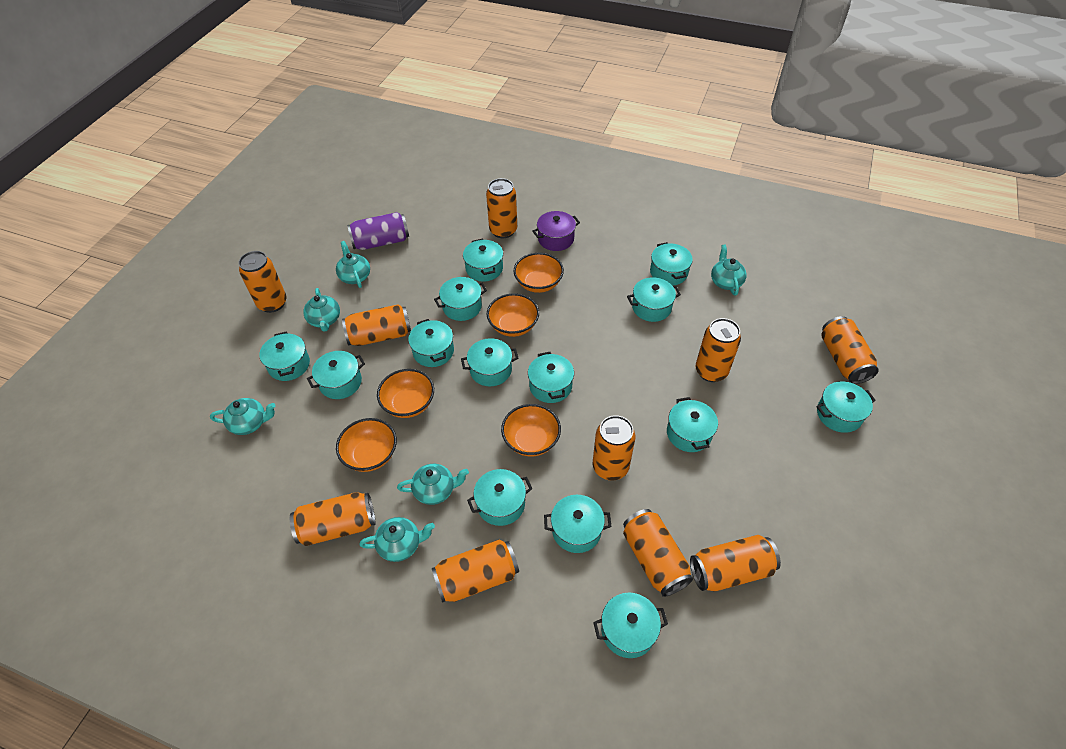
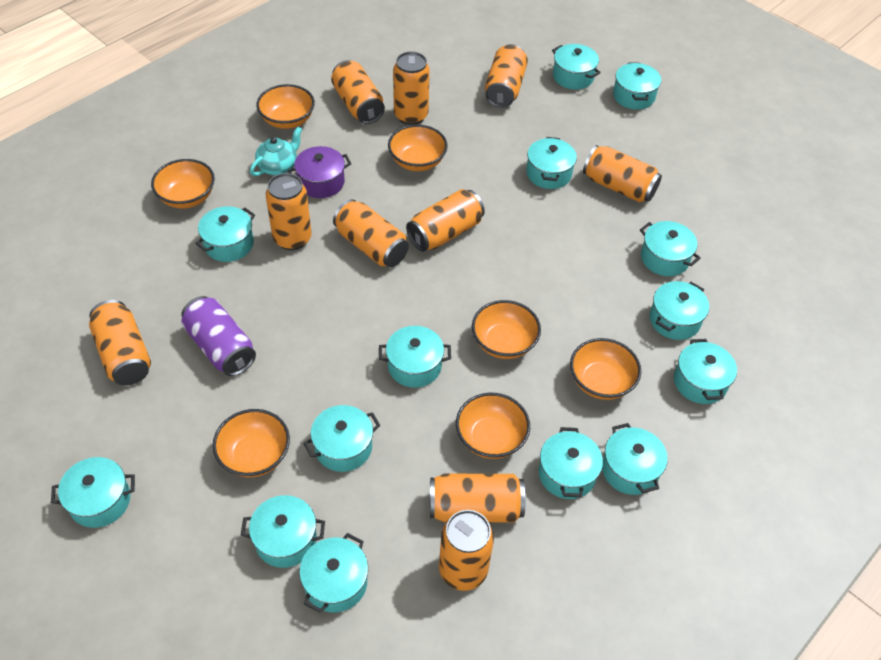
orange bowl: [336,418,397,472] [377,369,434,418] [487,293,539,337] [501,404,561,456] [514,253,564,293] = 5 -> [151,159,215,208] [213,409,290,477] [256,84,315,129] [388,125,448,171] [456,393,530,459] [472,300,541,359] [570,338,641,400] = 7
turquoise teapot: [210,398,276,435] [303,288,340,332] [336,241,370,288] [359,517,435,562] [397,464,469,505] [711,244,747,296] = 6 -> [250,127,302,176] = 1

